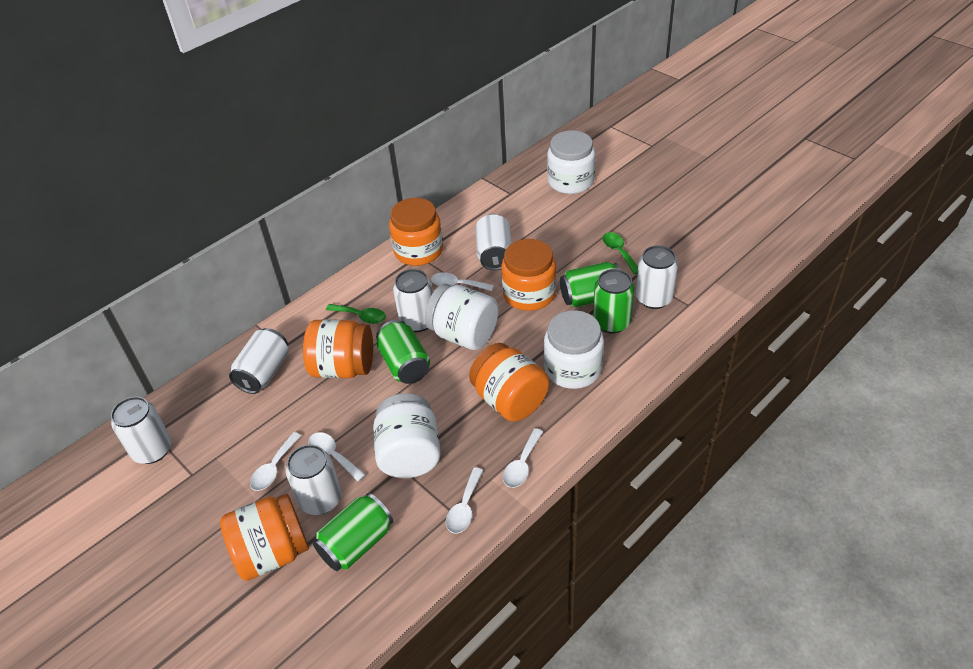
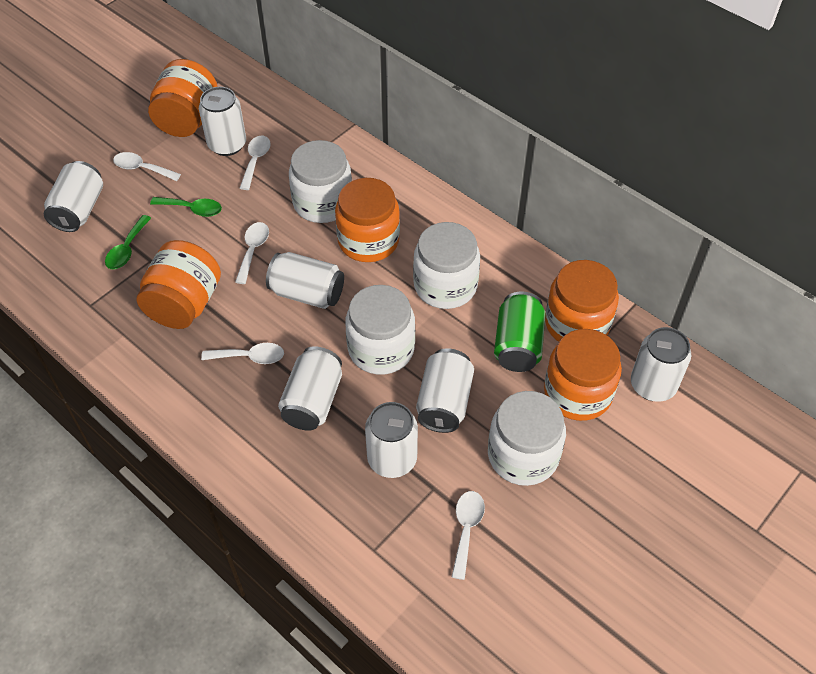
green can: [313,493,393,571] [376,320,430,384] [560,262,621,308] [593,269,634,334] = 4 -> [494,292,546,372] = 1
white can: [111,397,172,464] [229,328,289,394] [286,444,342,515] [393,269,433,332] [475,214,512,271] [636,245,678,309] = 6 -> [43,161,103,232] [199,87,246,156] [266,252,344,309] [278,346,342,431] [365,402,418,478] [416,348,474,433] [631,327,691,402] = 7

